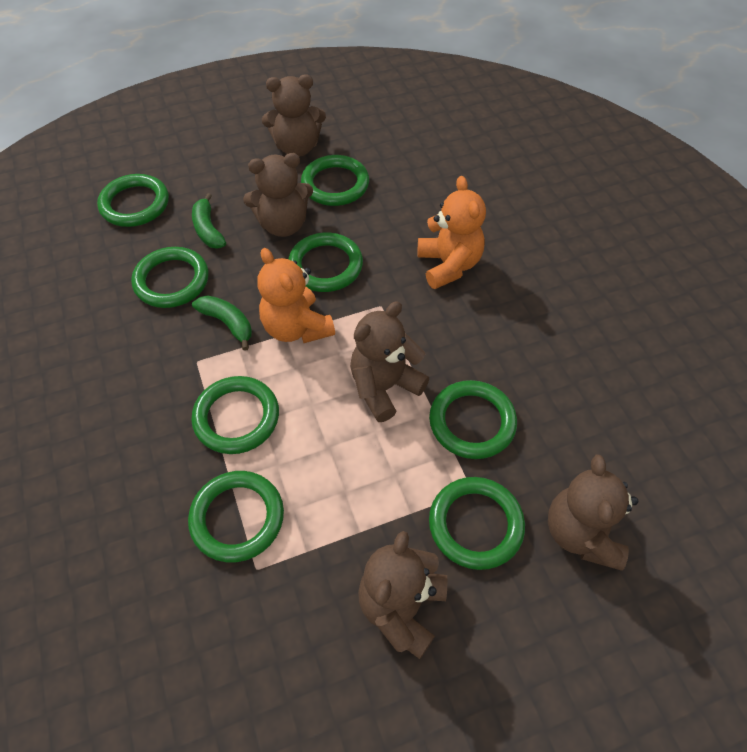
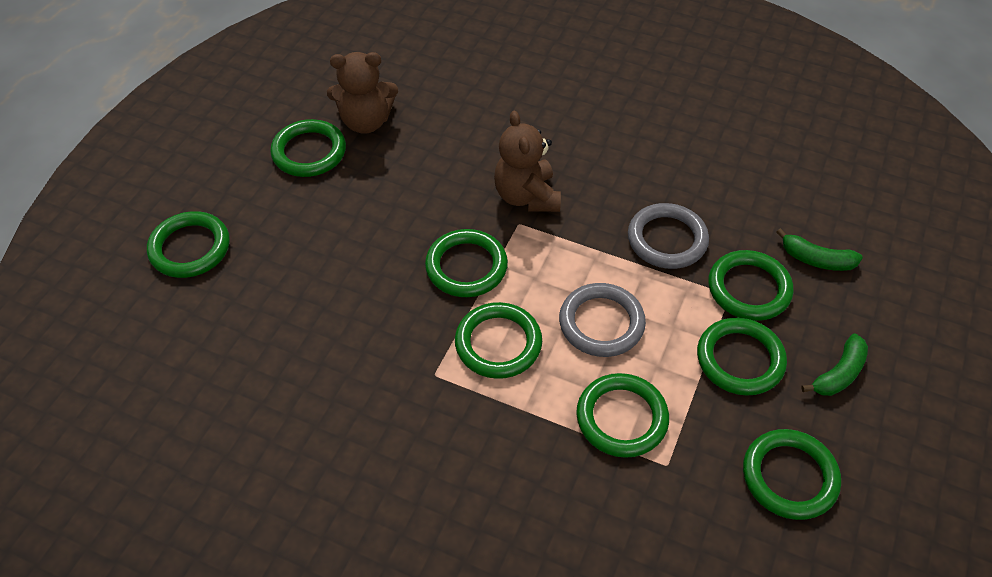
brown teddy bear: [243,153,313,237] [262,74,326,157] [350,301,429,422] [358,531,447,659] [548,454,638,571] = 5 -> [327,52,398,134] [494,111,561,212] = 2
grey ring: none = 0 -> [559,283,646,357] [628,203,709,269] = 2
orange teddy bear: [257,248,335,343] [418,176,486,289] = 2 -> none = 0

